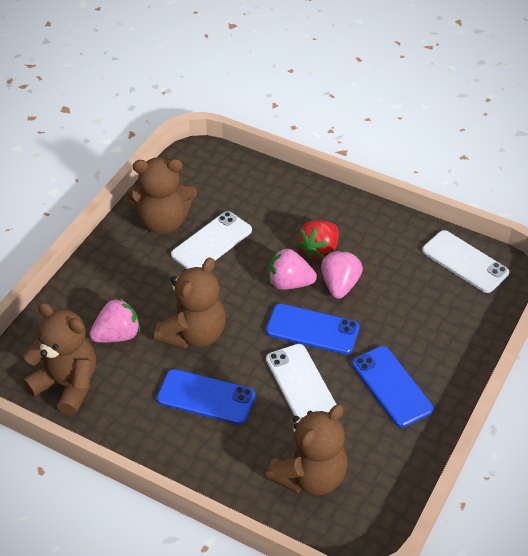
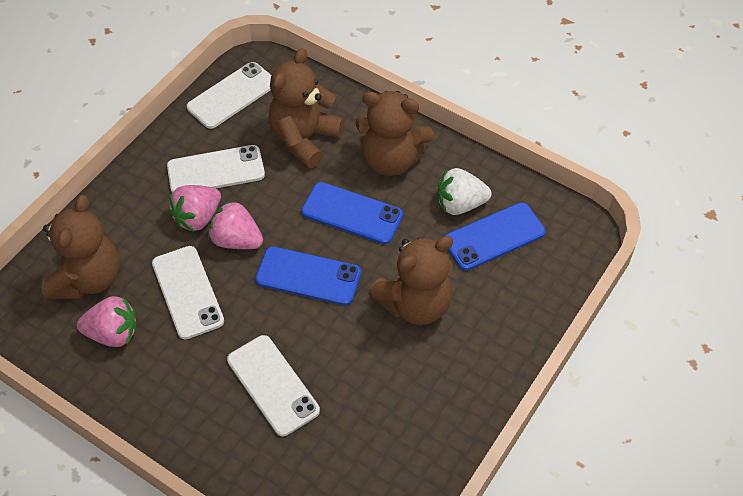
red strawberry: [297,220,339,260] = 1 -> none = 0
white phone: [171,211,252,269] [266,344,337,418] [422,230,509,293] = 3 -> [152,246,224,339] [167,145,265,193] [187,62,271,129] [227,335,320,436] = 4
white strawberry: none = 0 -> [438,168,492,215] = 1

